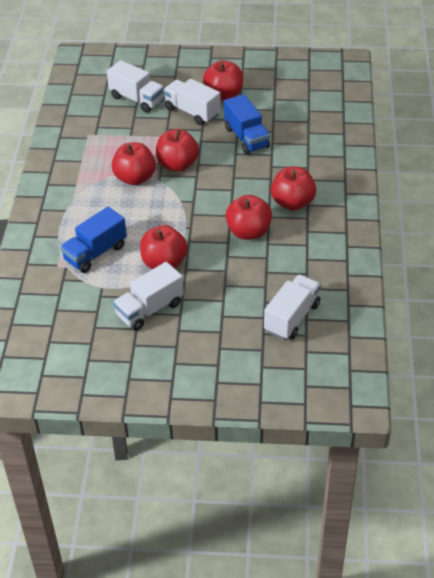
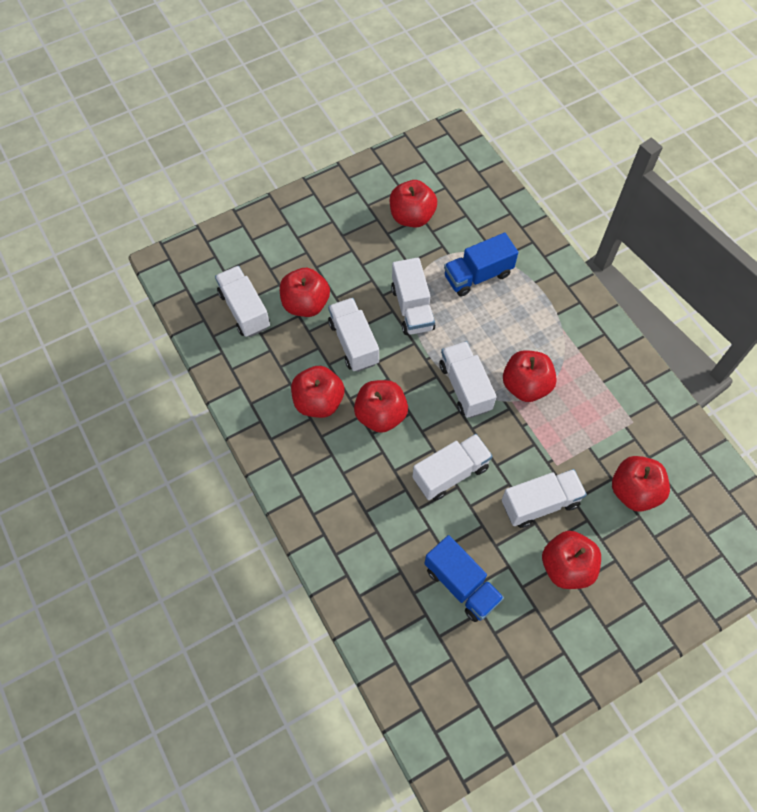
red apple: [112,142,156,185] [140,225,188,269] [156,129,199,172] [203,60,243,101] [226,195,272,240] [271,167,316,211] = 6 -> [280,268,330,317] [291,366,344,418] [354,380,408,433] [390,180,437,227] [503,350,557,402] [542,531,601,589] [612,456,670,512] = 7
white truck: [107,60,164,113] [113,262,184,331] [163,79,221,125] [264,275,321,340] = 4 -> [215,266,270,337] [328,298,379,372] [391,257,436,335] [412,434,493,501] [439,341,497,418] [501,469,587,528] = 6

